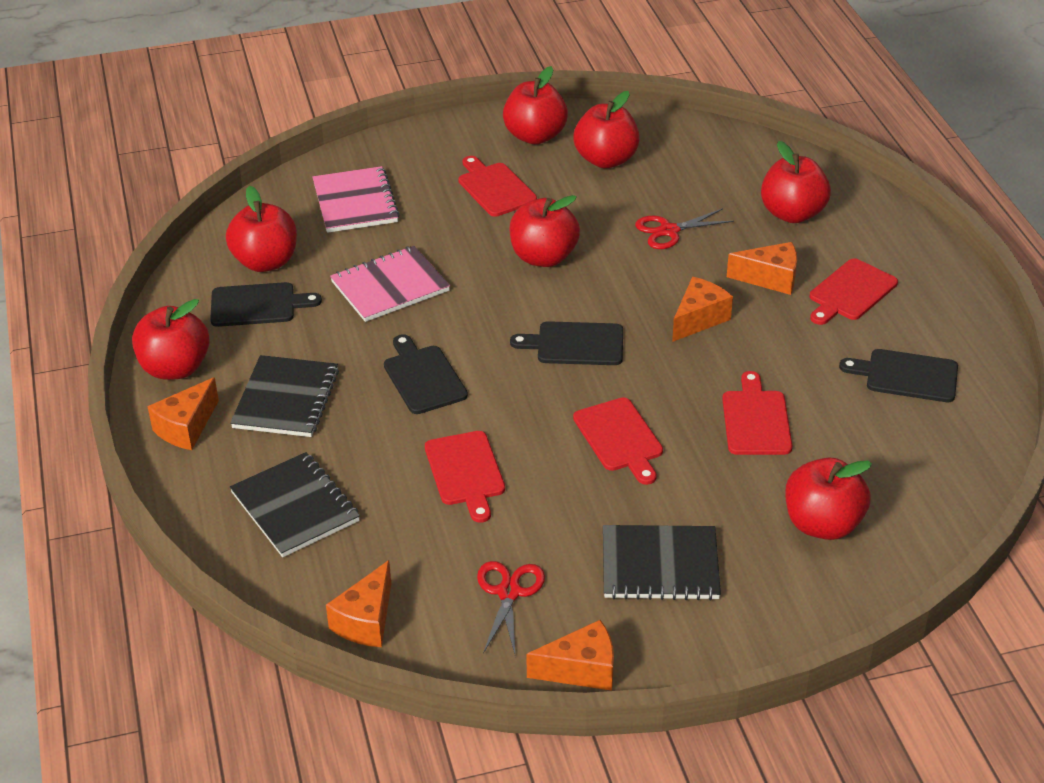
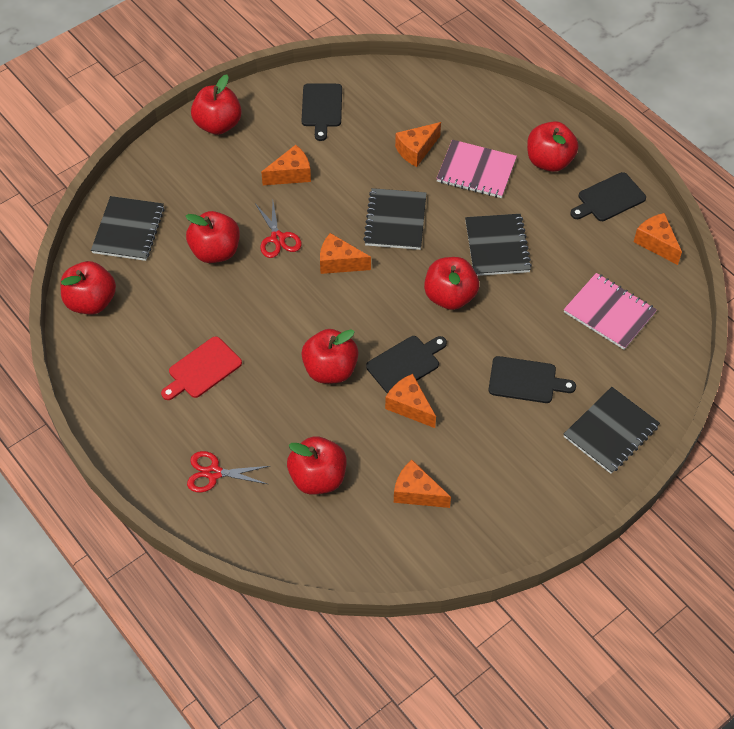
black notebook: [230,355,339,437] [230,452,360,557] [603,525,721,600] = 3 -> [91,196,165,261] [363,188,427,250] [465,214,532,276] [564,387,660,474] = 4
orange cheese: [147,377,219,450] [326,560,391,647] [526,620,614,691] [672,277,733,342] [727,242,797,295] = 5 -> [261,145,311,185] [320,233,371,274] [385,374,436,428] [394,460,451,508] [395,122,441,167] [634,213,682,265] = 6
red cutting board: [425,431,505,523] [458,156,537,217] [573,398,663,485] [722,371,792,455] [810,258,898,325] = 5 -> [161,336,242,400] = 1

